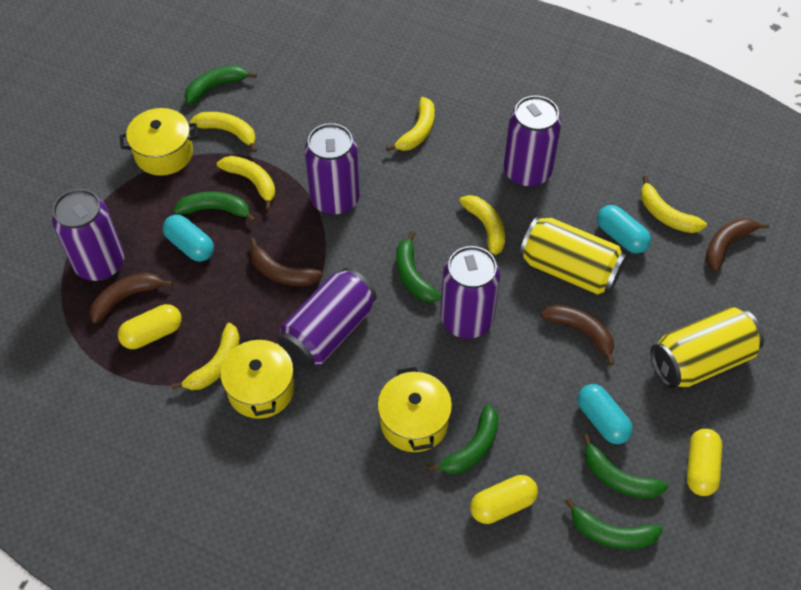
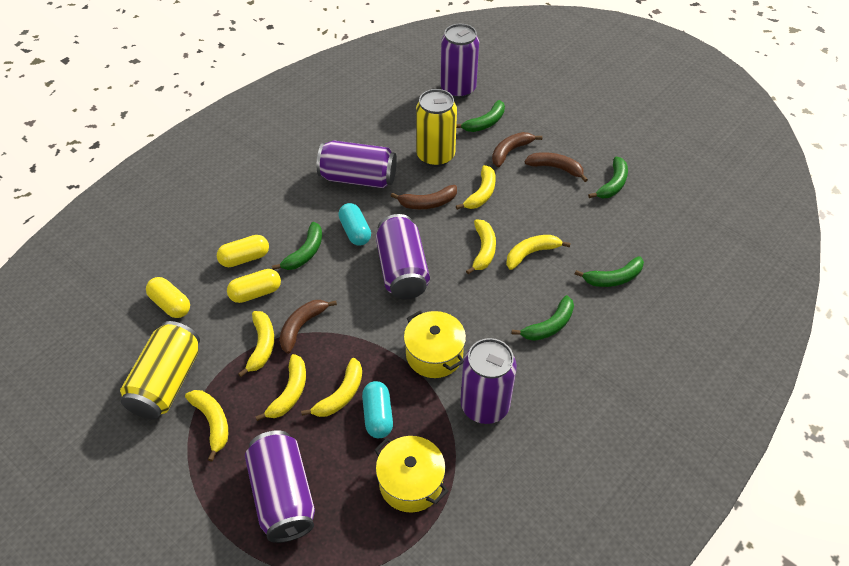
green banana: [174,192,256,223] [185,65,257,105] [396,231,441,302] [428,405,499,474] [564,498,663,549] [583,434,668,499] = 6 -> [272,222,322,270] [456,100,505,132] [512,295,574,341] [575,256,644,287] [588,157,628,198] = 5
turquoise capsule: [163,215,214,262] [577,384,633,444] [597,205,651,254] = 3 -> [338,203,371,245] [362,381,393,438] = 2
yellow banana: [171,323,240,390] [189,112,257,153] [217,156,275,210] [386,97,435,151] [459,195,505,257] [641,176,707,233] = 6 -> [185,390,228,461] [238,311,274,377] [256,354,306,421] [301,358,362,417] [456,165,496,210] [466,220,496,274] [506,235,571,270] = 7
yellow pot: [120,108,198,176] [220,335,295,419] [378,367,452,452] = 3 -> [374,436,448,512] [404,311,466,378] = 2

